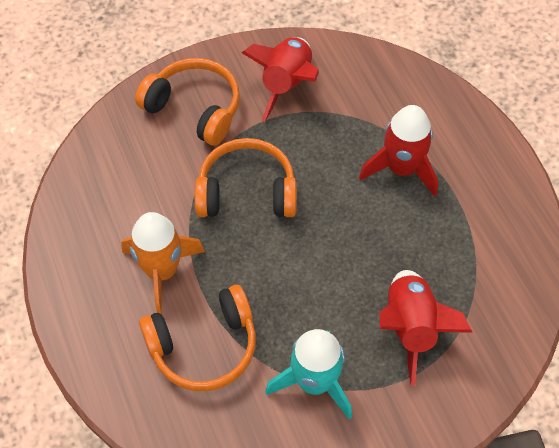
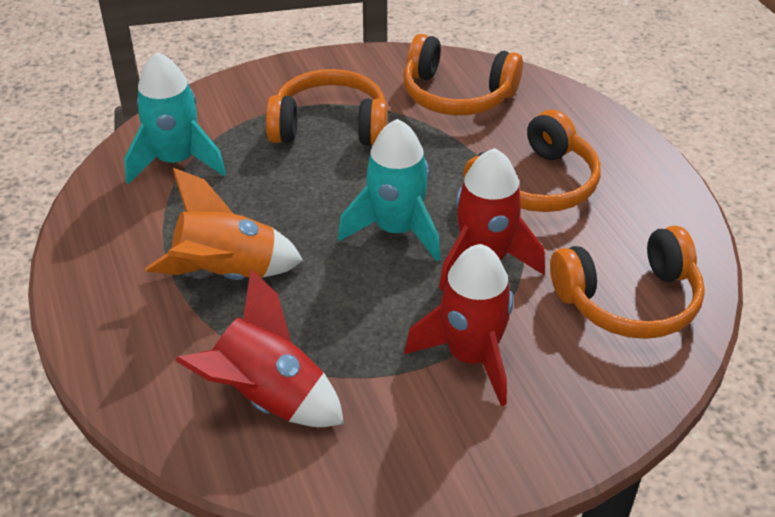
orange headphones: [135,58,240,146] [139,285,256,391] [194,138,297,217] = 3 -> [266,69,388,146] [403,34,523,115] [463,110,600,212] [550,226,705,339] = 4
turquoise rocket: [265,329,352,419] = 1 -> [124,52,226,184] [338,119,441,261] = 2

